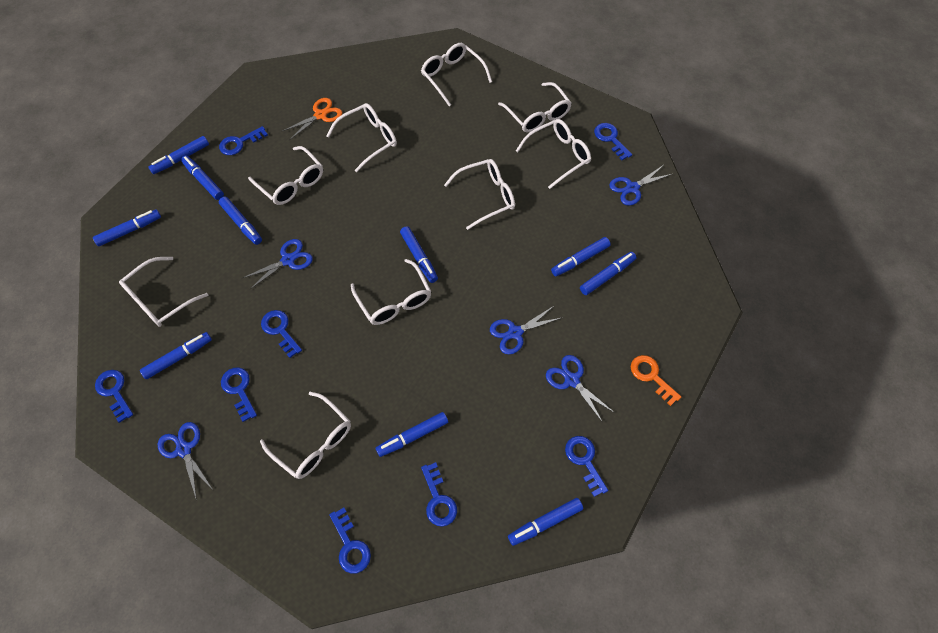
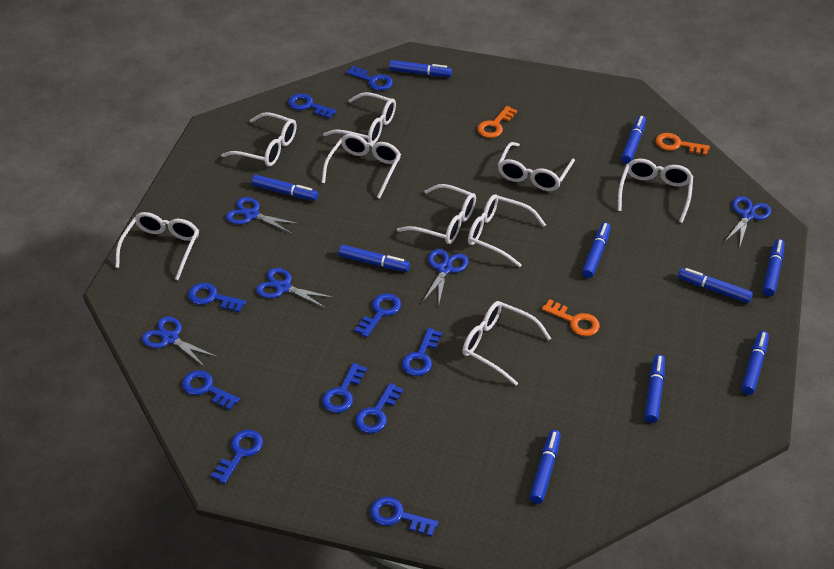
blue key: [95,370,133,423] [219,126,268,155] [221,367,257,422] [261,310,302,358] [329,508,371,574] [421,462,457,527] [565,436,608,497] [594,123,632,160] = 8 -> [182,370,240,410] [188,283,246,312] [211,430,263,484] [288,93,336,119] [322,363,367,413] [346,66,393,91] [354,293,401,337] [355,383,403,434] [370,497,439,536] [402,328,442,376] = 10
orange key: [631,355,681,406] = 1 -> [477,106,517,138] [542,299,600,336] [655,133,710,156] = 3
orange scissors: [281,98,342,140] = 1 -> none = 0

